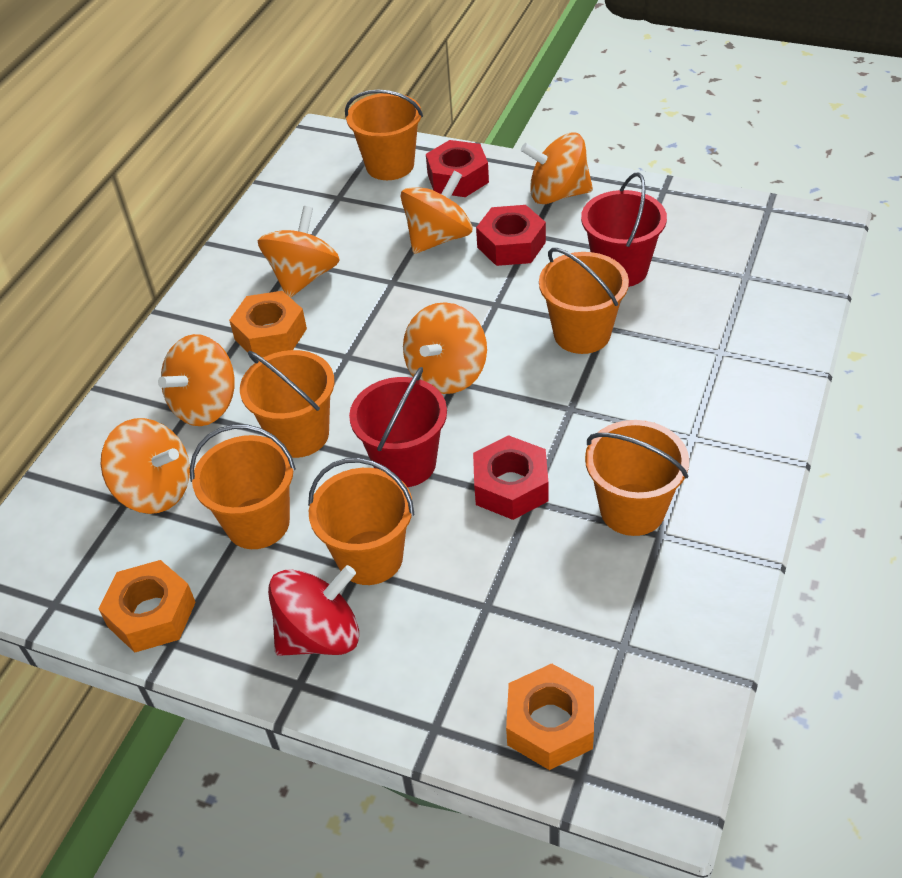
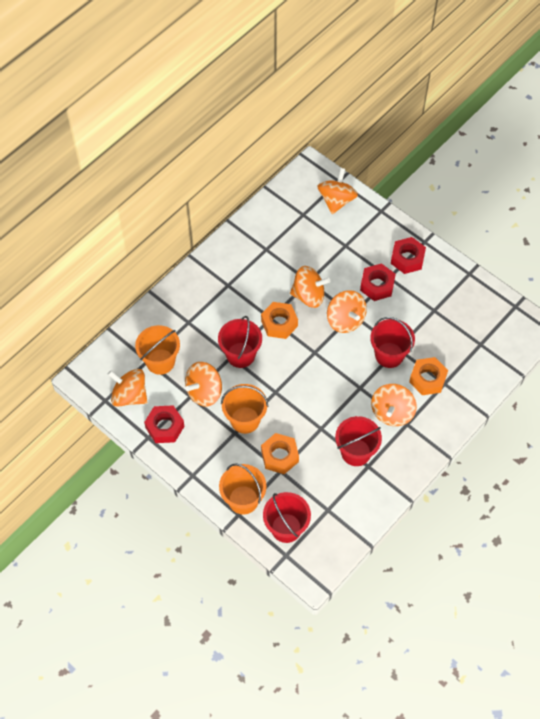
orange bucket: [190,424,296,549] [240,350,335,458] [308,458,414,585] [345,90,423,180] [539,248,629,354] [585,420,689,536] = 6 -> [135,325,180,375] [219,463,267,515] [221,384,268,434] = 3
red bucket: [349,367,447,487] [581,172,667,287] = 2 -> [218,316,262,368] [263,492,311,543] [335,416,382,466] [370,317,415,368] = 4
red spinning top: [268,565,359,656] = 1 -> none = 0

